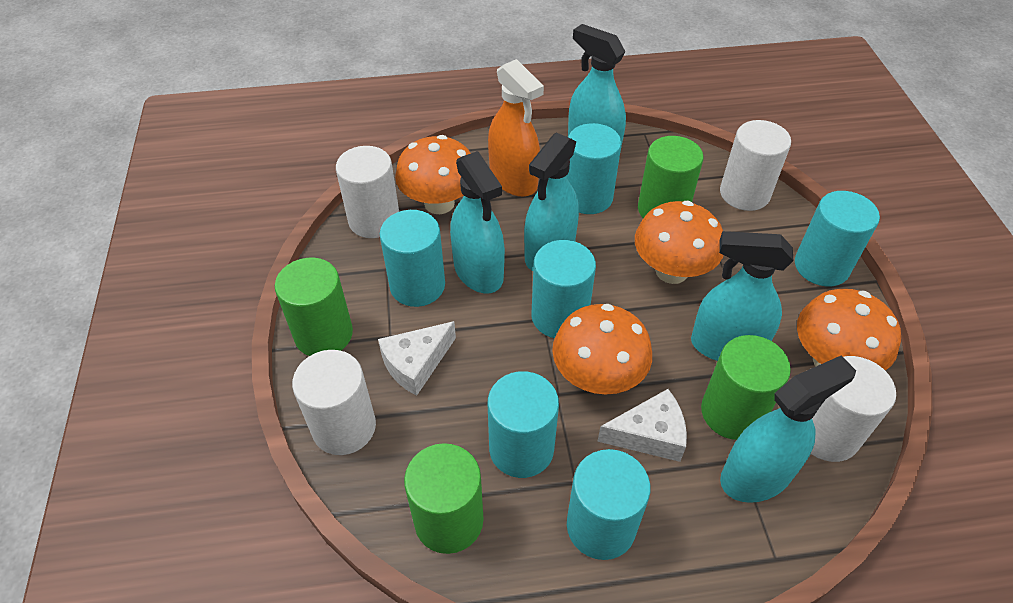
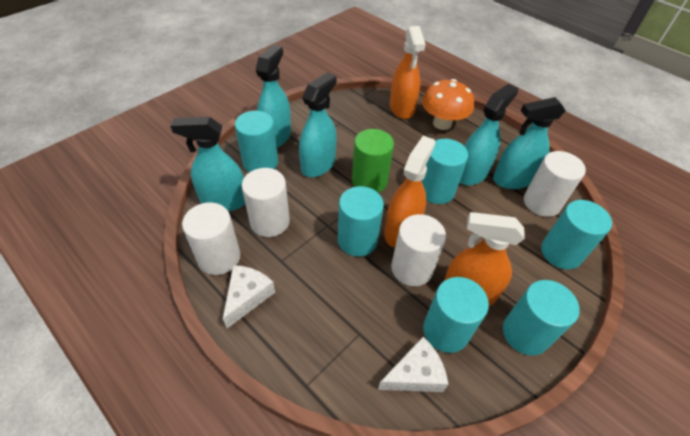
green cylinder: [275,258,353,356] [404,443,483,554] [638,136,703,218] [701,335,791,440] = 4 -> [352,129,394,193] = 1
orange mushroom: [395,135,471,214] [552,304,652,395] [635,201,723,284] [797,289,901,371] = 4 -> [422,79,474,130] = 1
orange spray bottle: [488,59,544,197] = 1 -> [384,135,435,248] [390,26,426,119] [444,212,525,306] = 3

